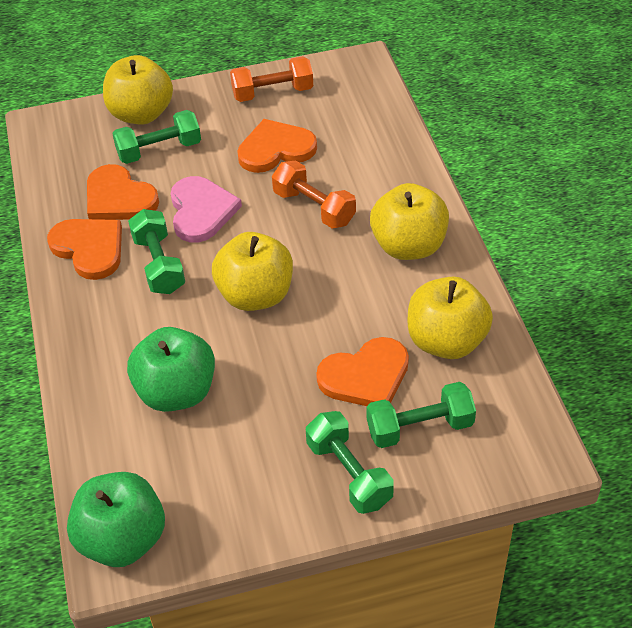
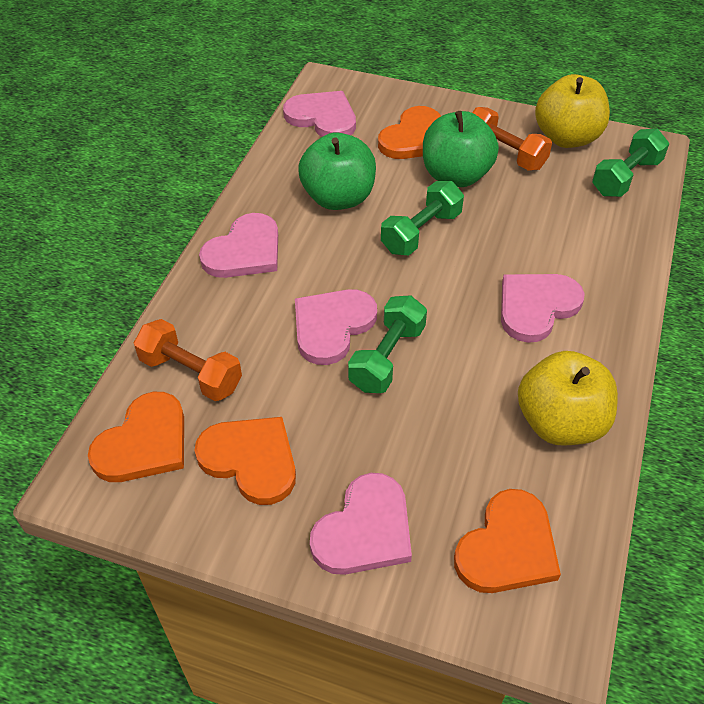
green dumbbell: [112,110,201,164] [128,209,185,294] [306,411,394,514] [367,382,476,448] = 4 -> [348,295,427,393] [381,181,464,255] [592,129,669,197] = 3
pink heart: [170,176,242,242] = 1 -> [199,213,278,278] [283,91,356,137] [295,289,377,365] [310,473,412,575] [501,274,585,343] = 5
yellow apple: [103,55,173,124] [212,232,293,311] [370,183,449,260] [408,276,493,359] = 4 -> [518,351,618,446] [535,74,610,148] = 2

